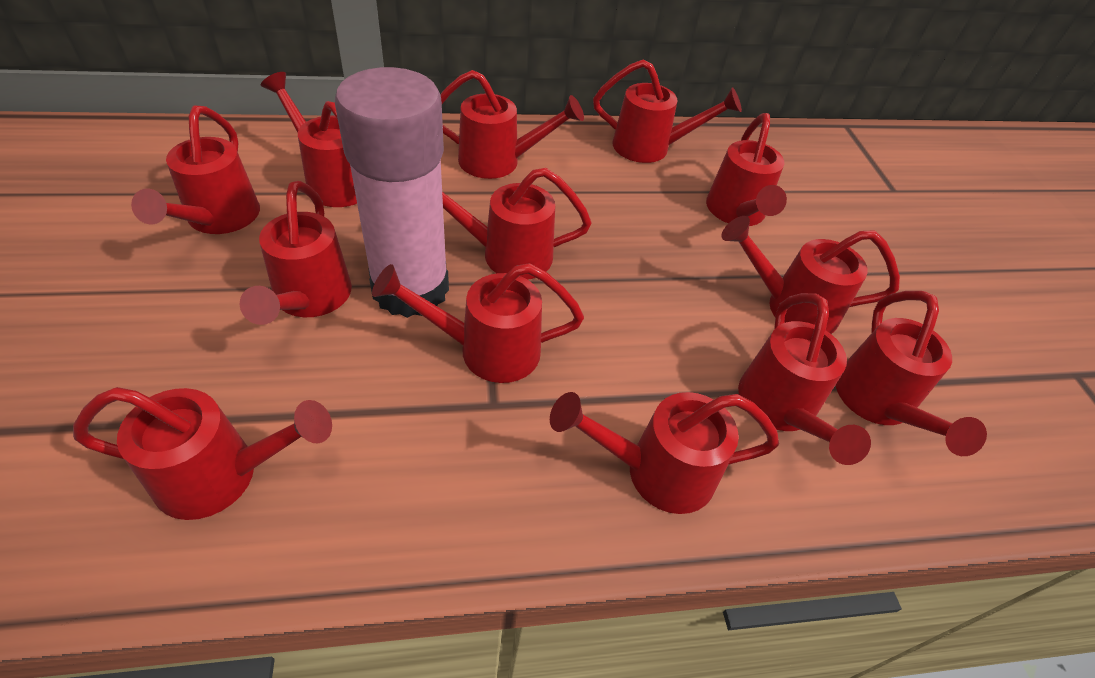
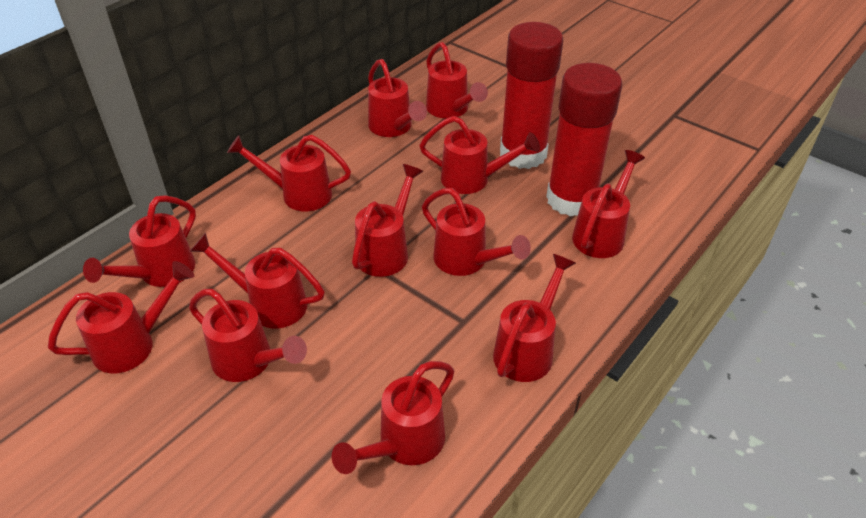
pink glue stick: [335,67,449,318] = 1 -> none = 0
red glue stick: none = 0 -> [500,22,563,169] [546,63,622,217] = 2

